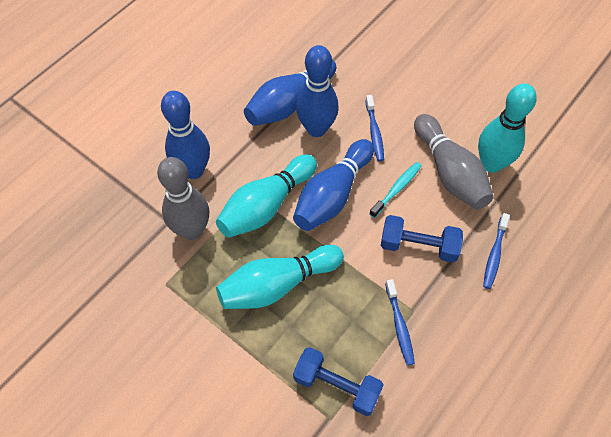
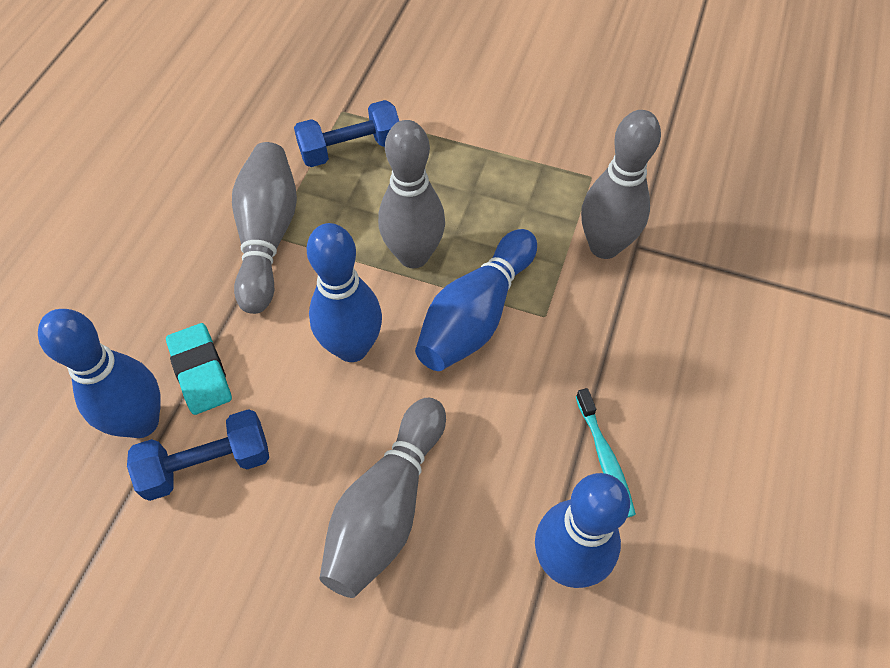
blue toothbrush: [365,95,384,161] [385,279,415,366] [483,213,510,289] = 3 -> none = 0
grey bowling pin: [157,157,209,240] [414,114,493,209] = 2 -> [232,142,297,314] [320,398,446,598] [378,120,445,268] [581,110,661,259] = 4
turquoise bowling pin: [216,154,317,238] [216,245,344,309] [478,83,537,173] = 3 -> none = 0
turquoise eraser: none = 0 -> [166,323,232,415] = 1

